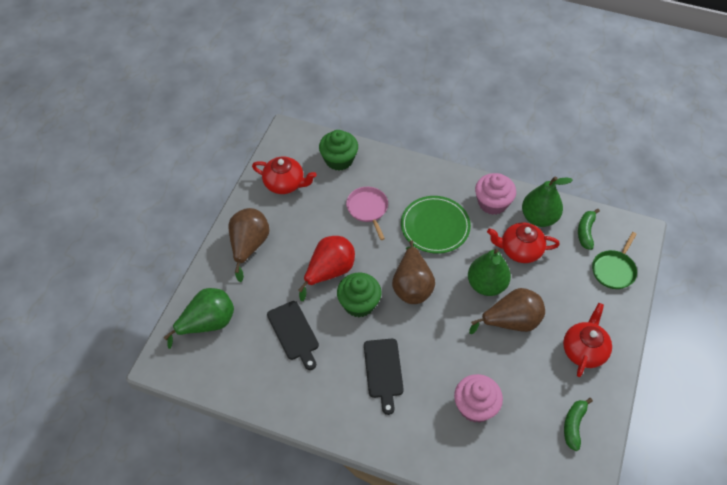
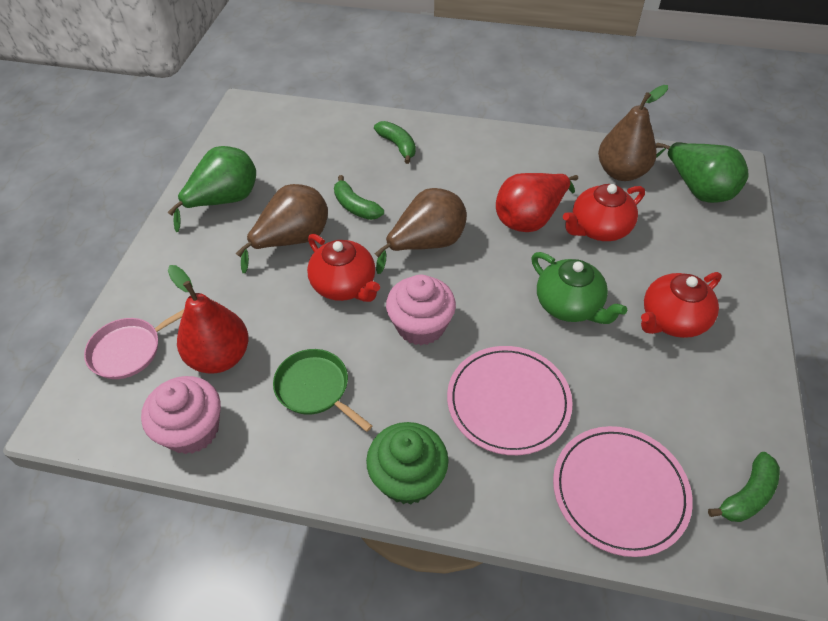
black cutting board: [267,301,319,370] [364,339,404,415] = 2 -> none = 0
green banana: [564,398,593,451] [578,209,600,250] = 2 -> [334,175,384,220] [374,121,416,164] [708,452,780,522] = 3
green cupcake: [319,130,358,171] [337,273,381,317] = 2 -> [366,422,449,504] = 1
green pear: [164,288,234,349] [468,248,511,296] [522,176,573,227] = 3 -> [167,146,256,232] [656,142,749,203] = 2
green plate: [401,196,471,254] = 1 -> none = 0
green teapot: none = 0 -> [531,252,627,324] = 1
pink plate: none = 0 -> [447,346,573,455] [553,426,693,557] = 2
red pear: [298,236,355,301] = 1 -> [168,265,249,374] [496,173,578,232] = 2

